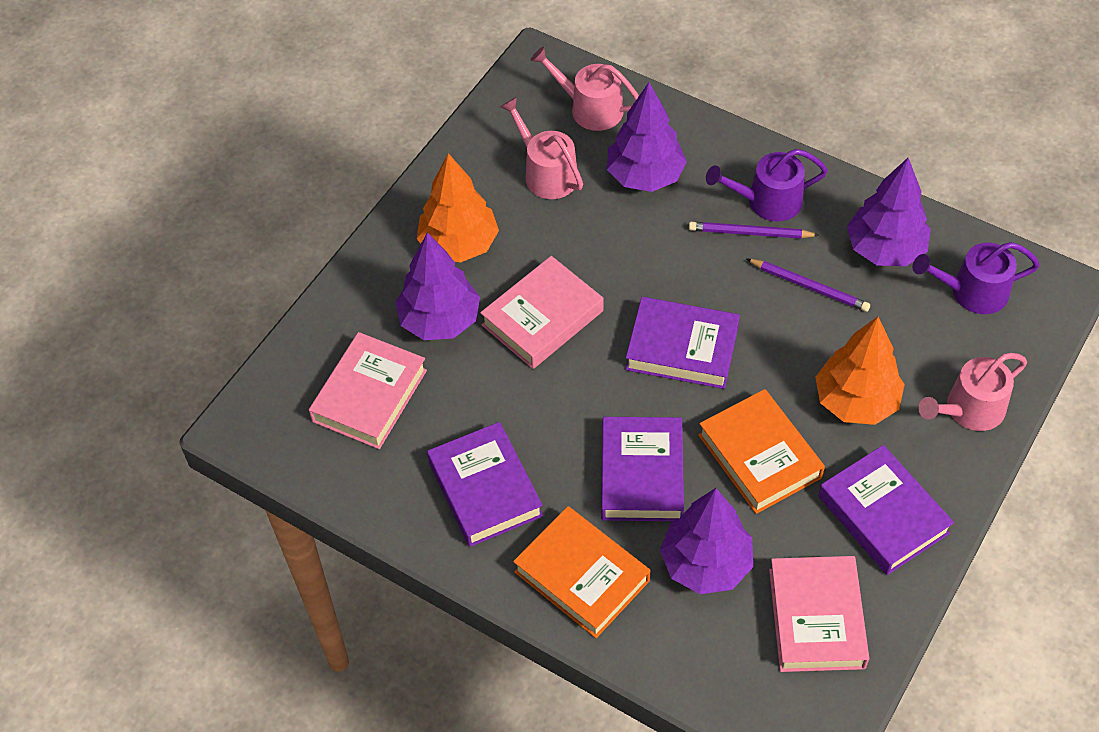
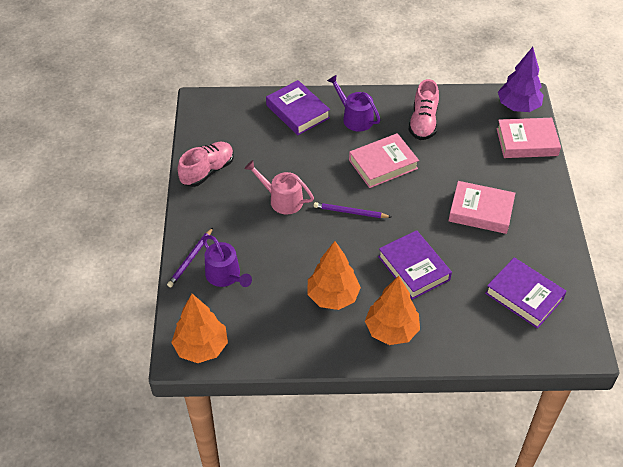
orange book: [513,506,651,638] [698,389,825,514] = 2 -> none = 0
orange tree: [417,153,499,263] [815,317,905,425] = 2 -> [171,294,228,363] [308,241,361,310] [365,276,420,345] = 3
pink shoe: none = 0 -> [178,142,234,187] [408,79,439,140] = 2
pink watering can: [500,97,583,199] [530,46,639,131] [918,353,1027,431] = 3 -> [244,160,314,215] = 1
purple book: [427,422,543,547] [601,417,684,521] [625,297,740,389] [818,445,954,575] = 4 -> [266,80,330,135] [378,230,452,300] [485,257,567,329] = 3
purple tree: [395,232,480,340] [607,83,687,192] [660,488,753,594] [847,158,931,266] = 4 -> [498,47,544,112] = 1

